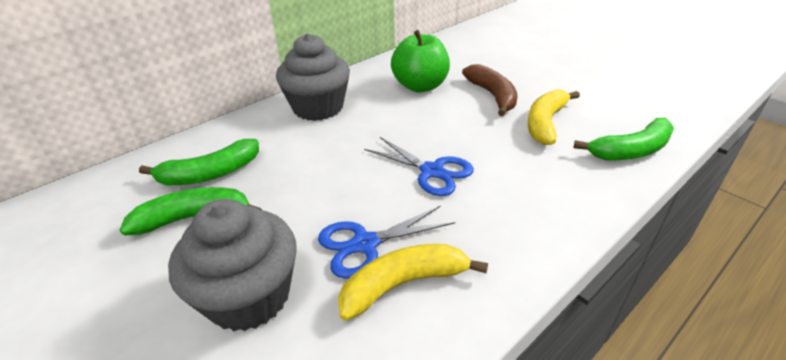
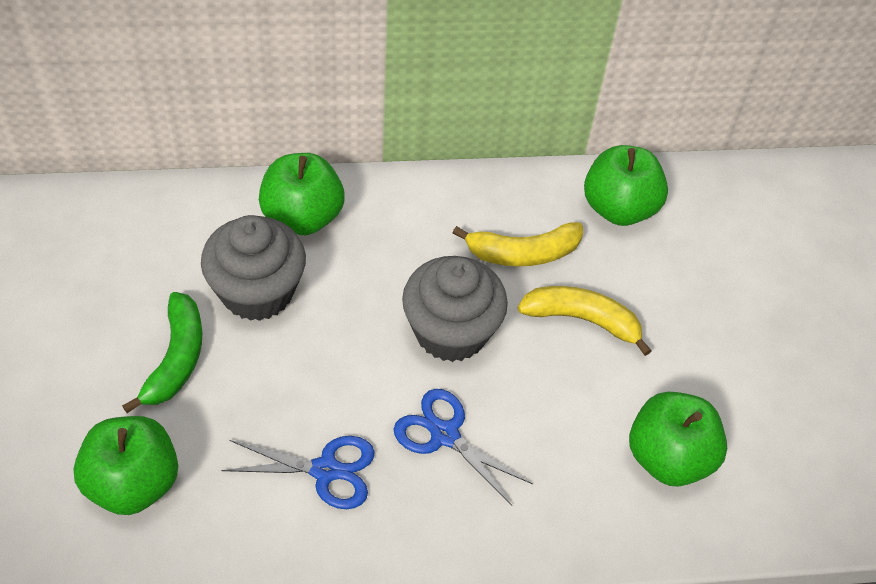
brown banana: [462,64,518,116] = 1 -> none = 0
green apple: [391,30,450,92] = 1 -> [73,416,178,515] [259,153,345,235] [584,145,668,226] [629,392,727,486] = 4
green banana: [120,187,262,235] [139,139,259,186] [574,118,674,160] = 3 -> [122,292,202,413] = 1

